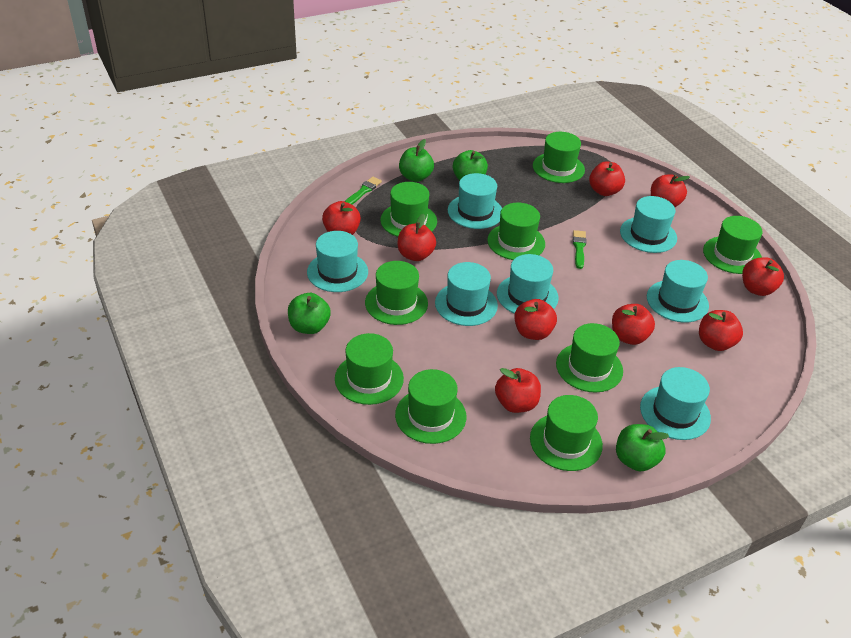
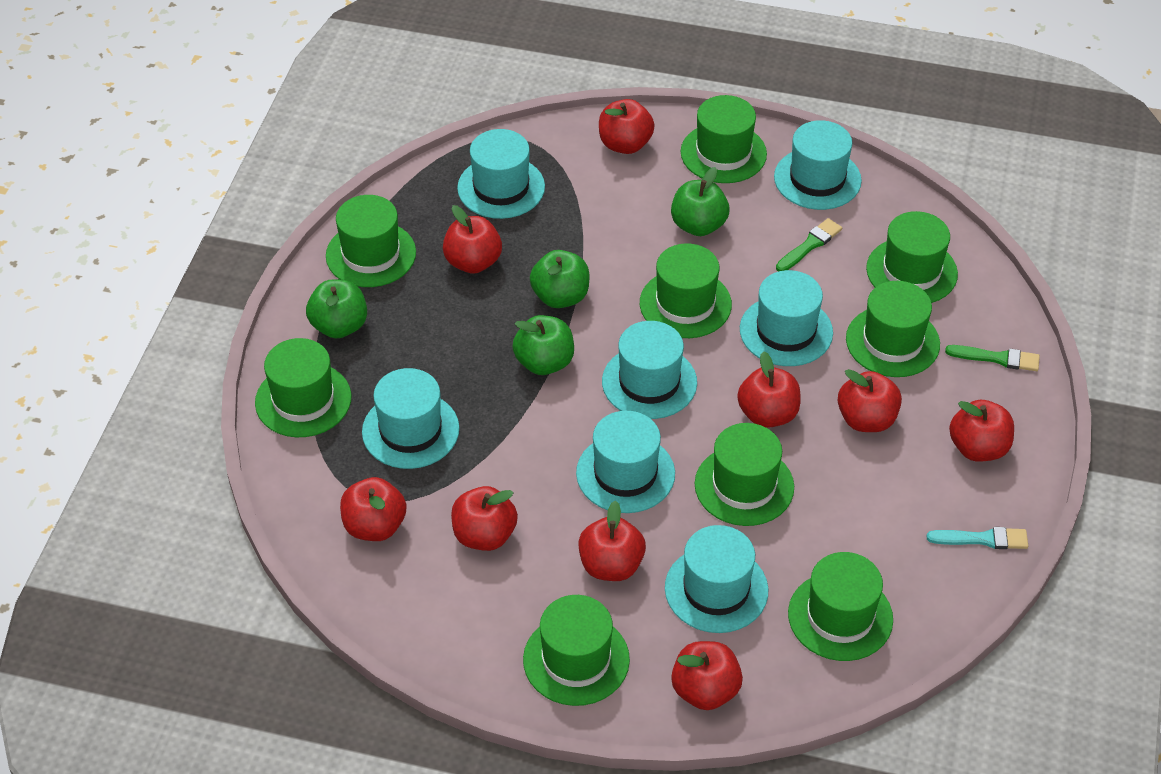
turquoise brush: none = 0 -> [927,527,1028,549] = 1

